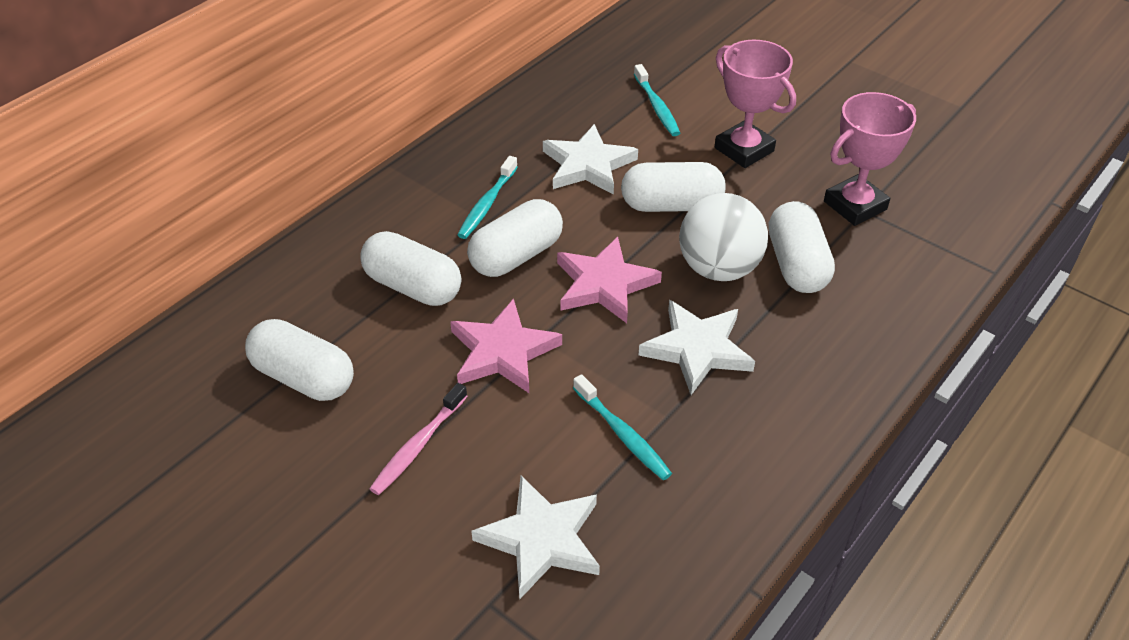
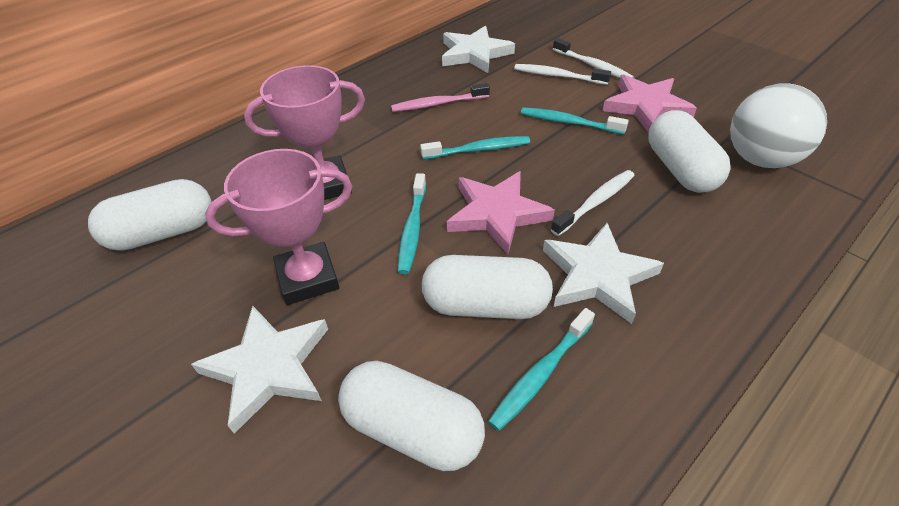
turquoise toothbrush: [458,156,518,239] [573,374,672,480] [634,64,680,136] = 3 -> [398,173,426,274] [420,136,530,159] [488,308,595,431] [521,107,629,134] = 4
white capsule: [245,319,354,401] [360,231,462,306] [467,199,563,277] [621,162,726,212] [769,201,835,293] = 5 -> [88,179,212,251] [338,361,485,471] [422,255,553,319] [648,110,731,193] = 4
white toothbrush: none = 0 -> [514,64,611,85] [551,170,635,236] [553,38,634,78] = 3

